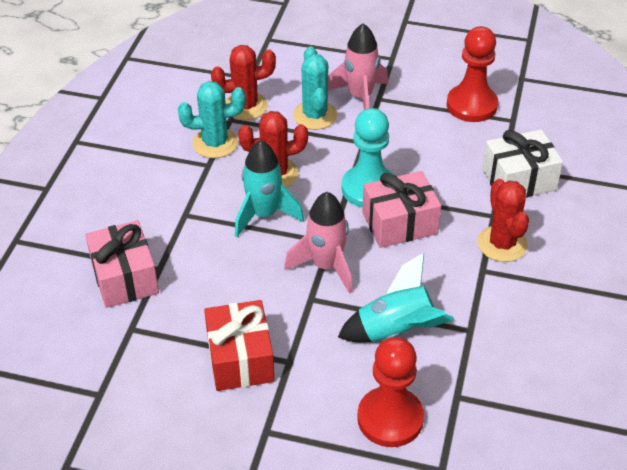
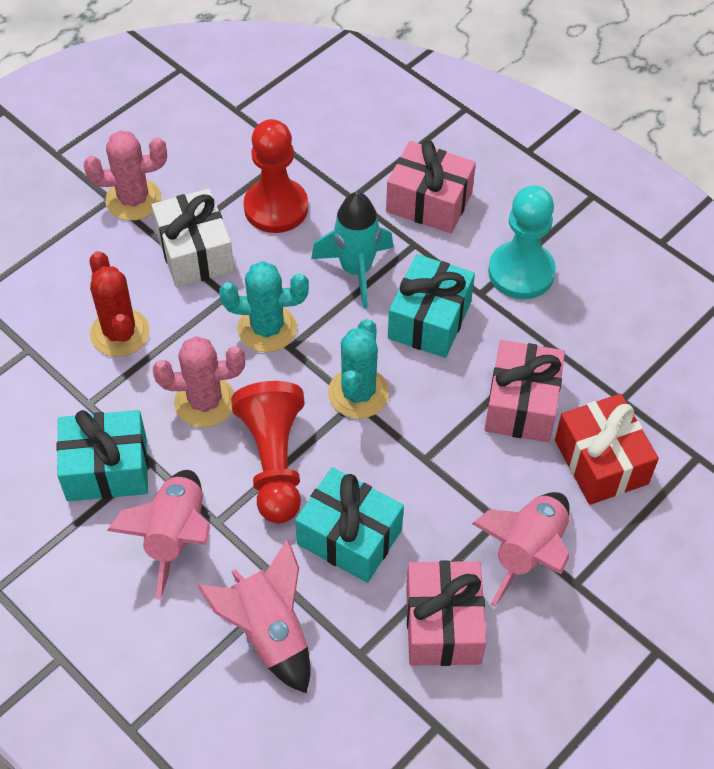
pink cactus: none = 0 -> [84,130,167,221] [153,336,245,427] = 2
pink gift: [85,220,159,308] [362,171,441,248] = 2 -> [386,140,476,233] [406,560,487,666] [485,340,565,442] = 3
pink rocket: [284,192,352,294] [328,23,388,110] = 2 -> [107,470,210,600] [197,539,311,693] [472,492,570,607] = 3
red cactus: [211,45,276,120] [238,111,308,188] [478,179,529,262] = 3 -> [90,251,150,357] = 1
turquoise gift: none = 0 -> [56,410,148,501] [295,467,404,583] [388,254,475,358] = 3
turquoise rocket: [235,140,304,237] [338,253,454,342] = 2 -> [311,192,393,309] = 1

